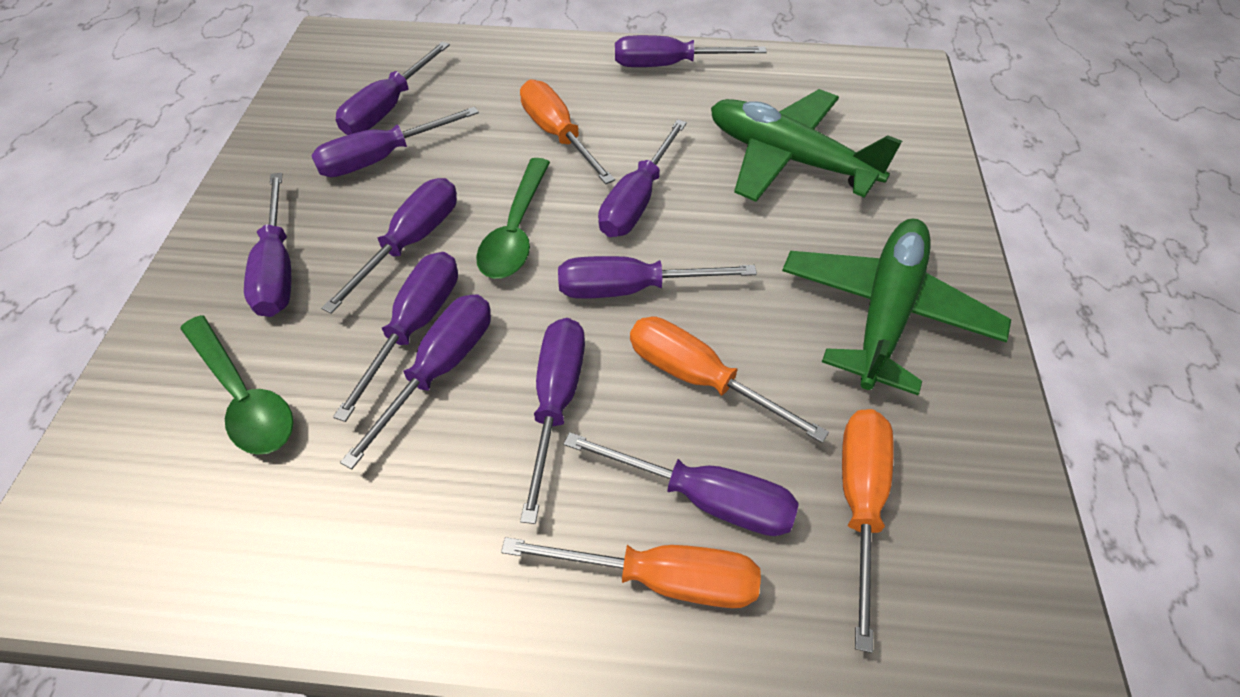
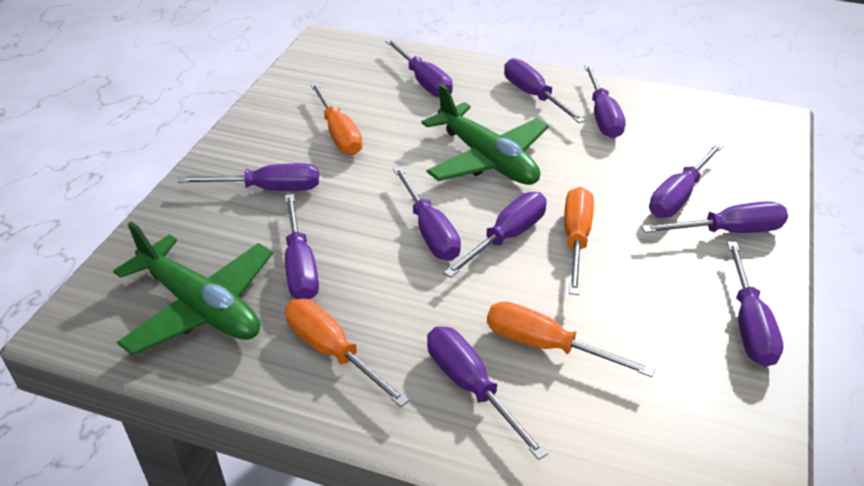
green spoon: [180,315,294,455] [476,158,550,279] = 2 -> none = 0

